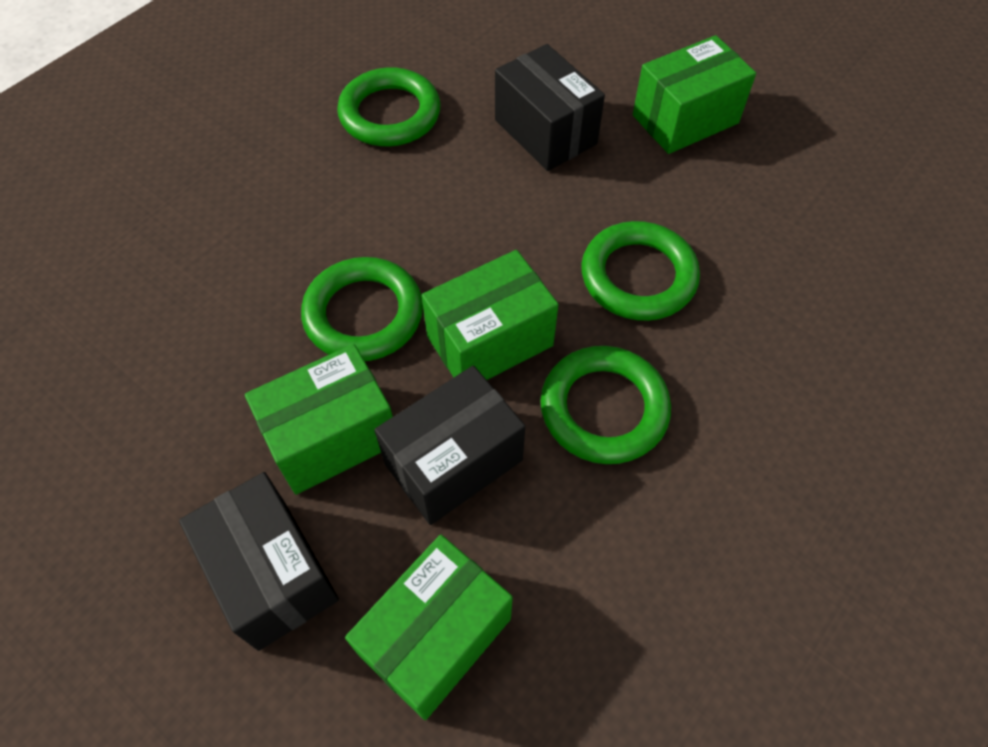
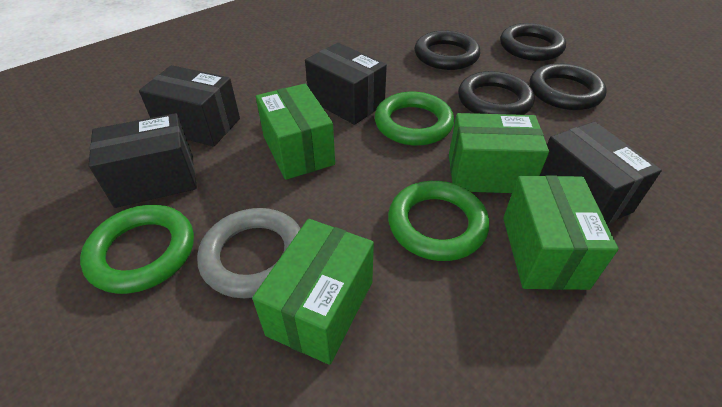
black box: [179,472,339,651] [374,366,525,525] [495,44,605,171] = 3 -> [89,113,197,208] [139,65,240,147] [305,43,387,125] [540,122,662,224] = 4
black ring: none = 0 -> [415,30,480,70] [458,71,535,115] [500,23,566,61] [530,63,607,110] = 4
green ring: [301,257,423,361] [337,67,441,146] [540,346,671,464] [581,221,700,321] = 4 -> [80,205,194,294] [375,92,454,146] [388,181,489,261] = 3
grey ring: none = 0 -> [197,208,301,298] = 1

